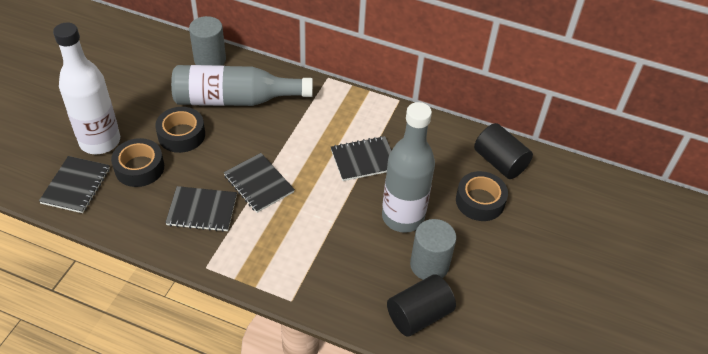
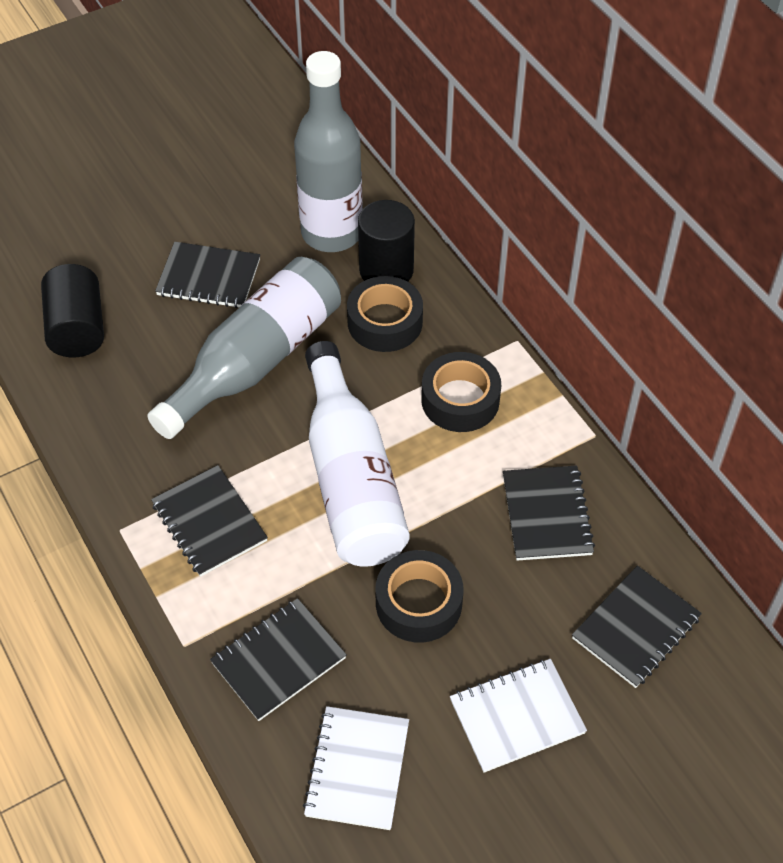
black notebook: [39,156,110,213] [165,186,237,232] [224,153,295,213] [331,136,392,181] = 4 -> [151,465,268,577] [155,242,260,308] [210,598,347,721] [503,465,595,561] [572,565,702,688] = 5
grey cylinder: [189,16,226,66] [410,219,456,280] = 2 -> none = 0
white notebook: none = 0 -> [303,706,409,830] [450,659,587,773] = 2

